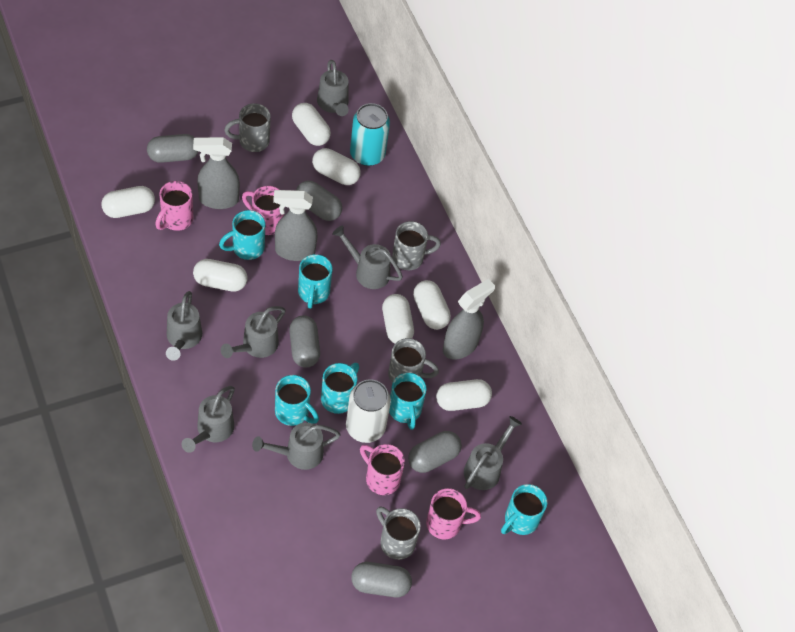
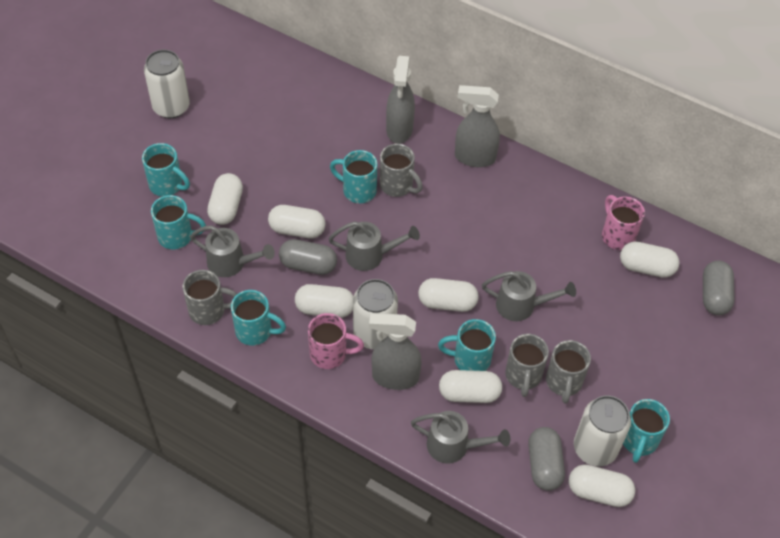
grey capsule: [147,134,198,163] [289,315,320,367] [296,181,342,221] [351,562,412,597] [408,431,462,473] = 5 -> [279,239,337,275] [528,427,565,491] [703,261,735,315] = 3
grey watering can: [166,291,202,361] [182,386,235,453] [221,306,286,358] [252,422,341,470] [317,60,349,116] [332,225,403,289] [464,416,522,490] = 7 -> [190,225,275,277] [329,221,420,271] [411,411,511,464] [482,271,576,321] = 4
pink mug: [155,181,193,231] [242,186,284,235] [360,444,405,495] [426,488,481,539] = 4 -> [308,313,364,369] [602,195,645,250] = 2
turquoise can: [350,103,390,166] = 1 -> none = 0
white can: [346,379,391,443] = 1 -> [144,50,190,118] [353,279,398,349] [574,395,631,466] = 3

